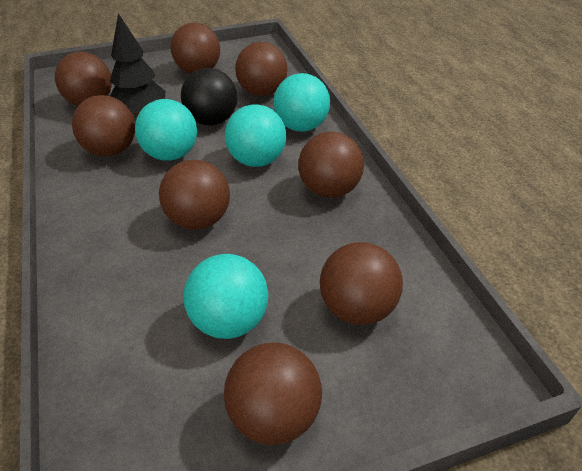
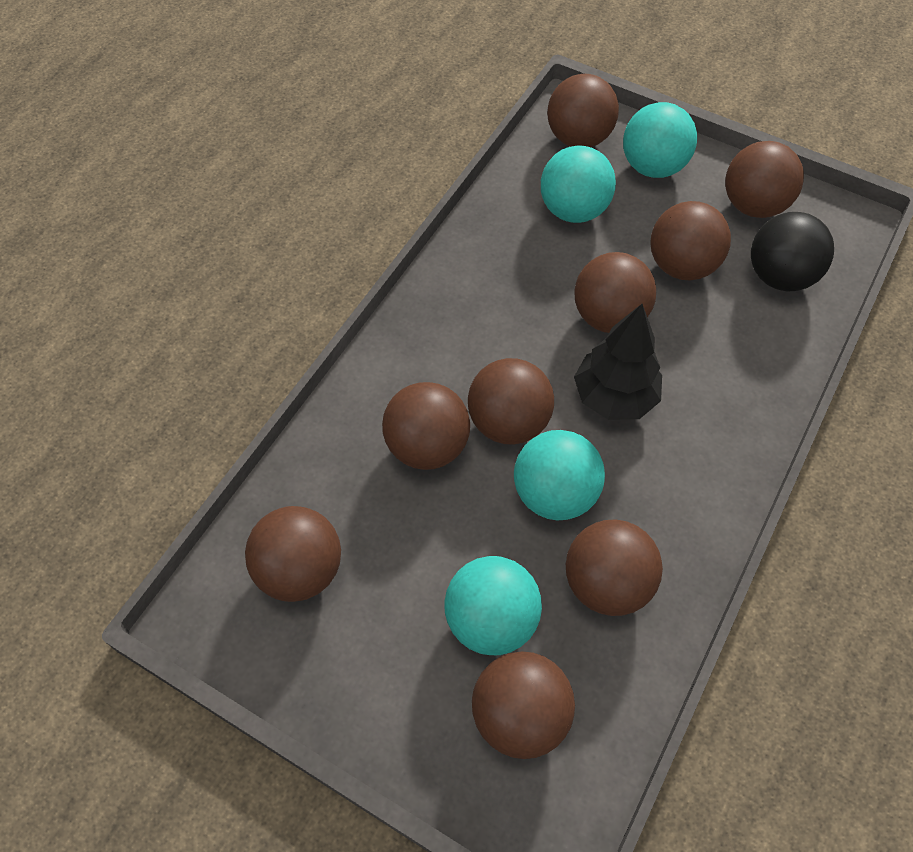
brown ball: [55,52,112,106] [72,95,135,157] [159,160,230,230] [170,22,220,74] [224,342,322,445] [235,42,287,96] [298,132,364,198] [320,242,403,325] = 8 -> [245,506,341,602] [382,382,470,470] [468,358,554,445] [472,651,575,759] [547,74,619,147] [566,519,663,616] [574,252,656,333] [650,201,731,280] [725,141,804,218] = 9

